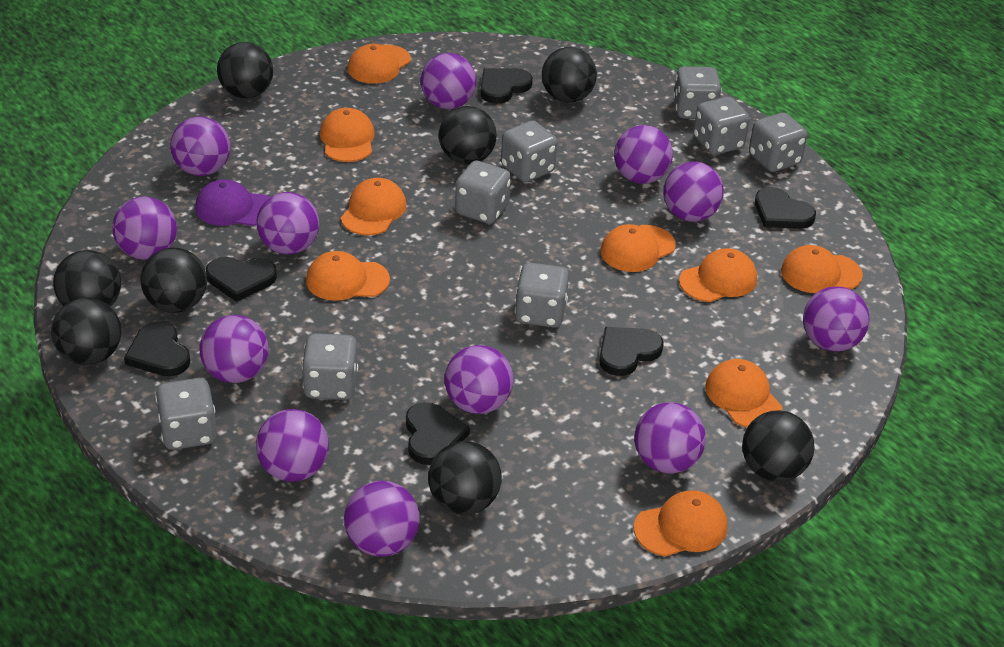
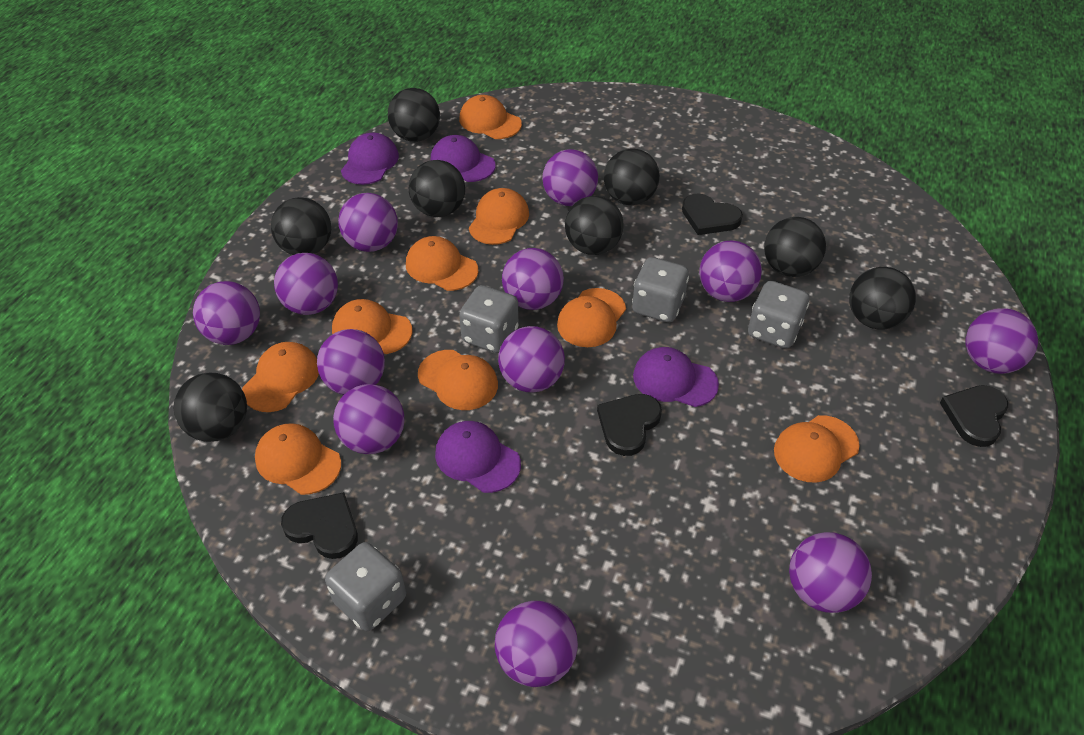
black heart: [124,321,190,376] [206,257,277,302] [406,402,470,465] [480,68,533,104] [599,327,664,376] [755,187,816,229] = 6 -> [281,492,358,559] [597,394,662,456] [682,194,743,235] [940,385,1008,447] = 4
grey dice: [155,378,217,450] [302,333,358,400] [455,161,511,224] [501,121,557,182] [515,263,569,328] [673,66,722,119] [693,97,750,155] [749,112,807,172] = 8 -> [325,542,406,631] [459,285,519,353] [632,257,689,323] [748,281,809,349] = 4
purple cap: [195,179,270,226] = 1 -> [341,133,399,185] [431,135,496,182] [435,421,521,493] [633,347,719,407] = 4

